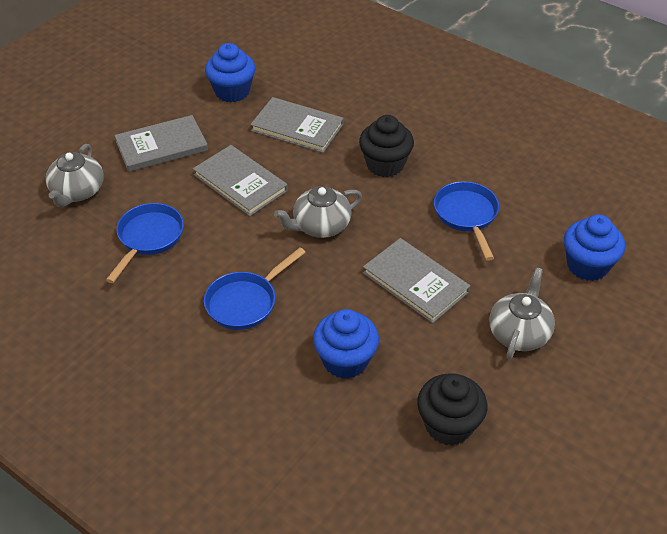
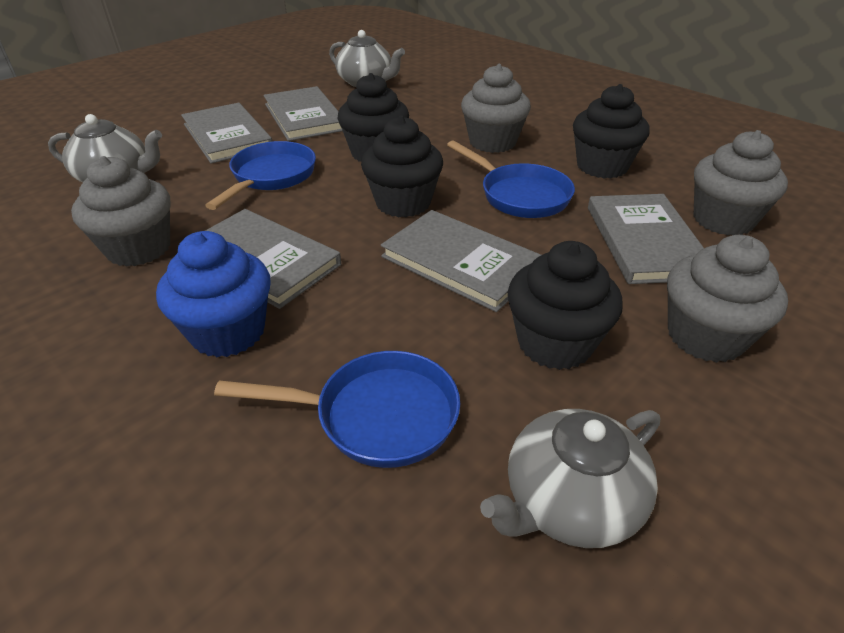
black cupcake: [359,115,414,177] [417,373,487,445] = 2 -> [338,73,409,162] [361,116,443,217] [508,241,623,370] [573,84,650,178] = 4
blue cupcake: [205,43,256,102] [313,309,379,379] [564,215,625,281] = 3 -> [156,231,271,357] = 1
grey book: [114,115,208,172] [193,145,288,216] [250,97,344,153] [363,238,470,323] = 4 -> [181,103,273,164] [205,209,341,309] [264,86,343,141] [381,210,541,312] [588,194,704,284] = 5
grey cupcake: none = 0 -> [71,156,170,267] [461,64,531,153] [667,235,788,363] [693,130,788,236] = 4

